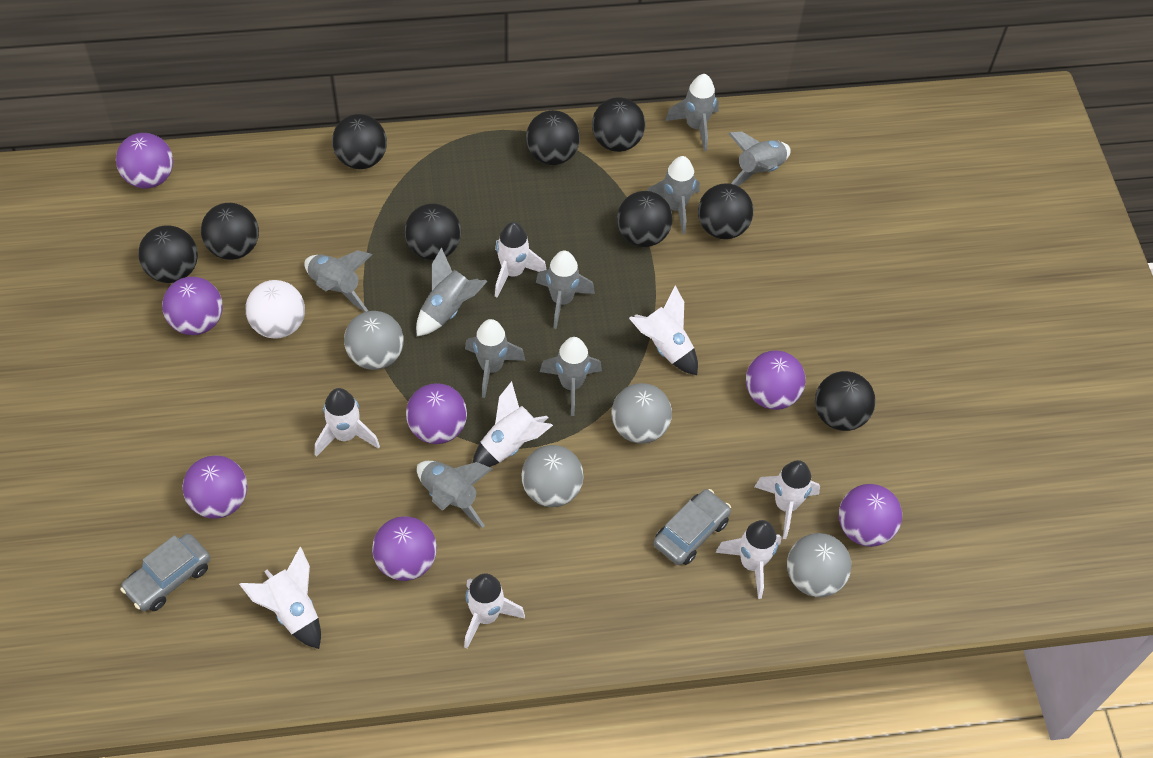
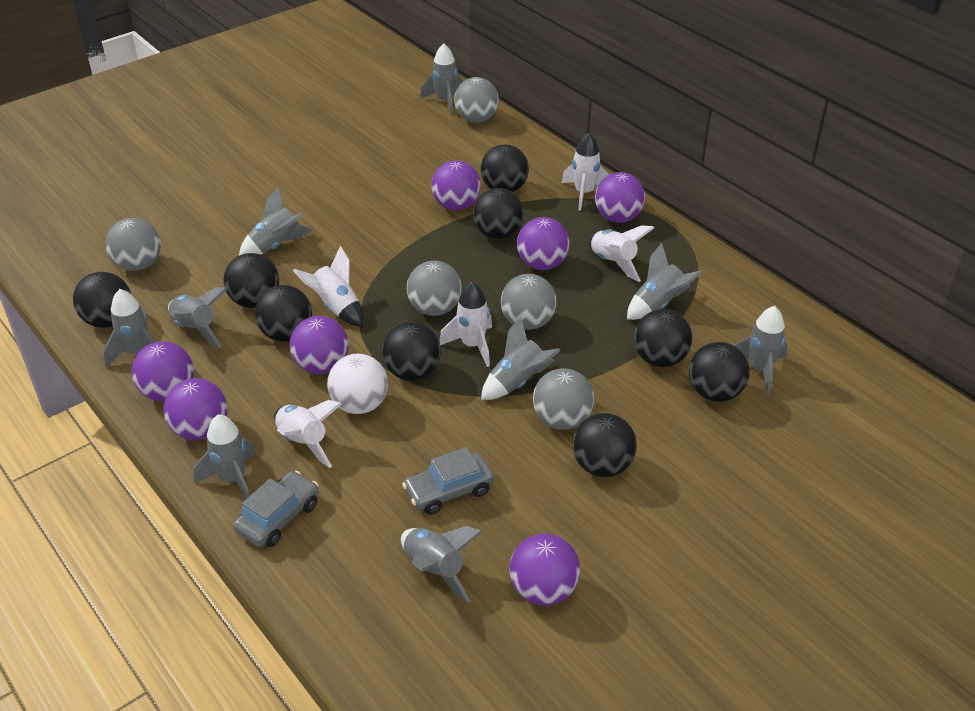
grey ball: [344,311,404,370] [521,445,584,507] [611,383,672,444] [787,533,852,597] = 4 -> [105,218,161,271] [406,261,462,316] [454,77,499,123] [501,274,557,330] [533,368,594,430] = 5
white rocket: [239,547,321,649] [315,388,380,457] [464,573,525,649] [473,381,553,467] [495,222,547,297] [629,285,698,375] [716,520,782,599] [754,460,820,539] = 8 -> [274,400,342,468] [293,246,363,327] [439,282,492,367] [561,133,609,211] [588,225,654,282] = 5

